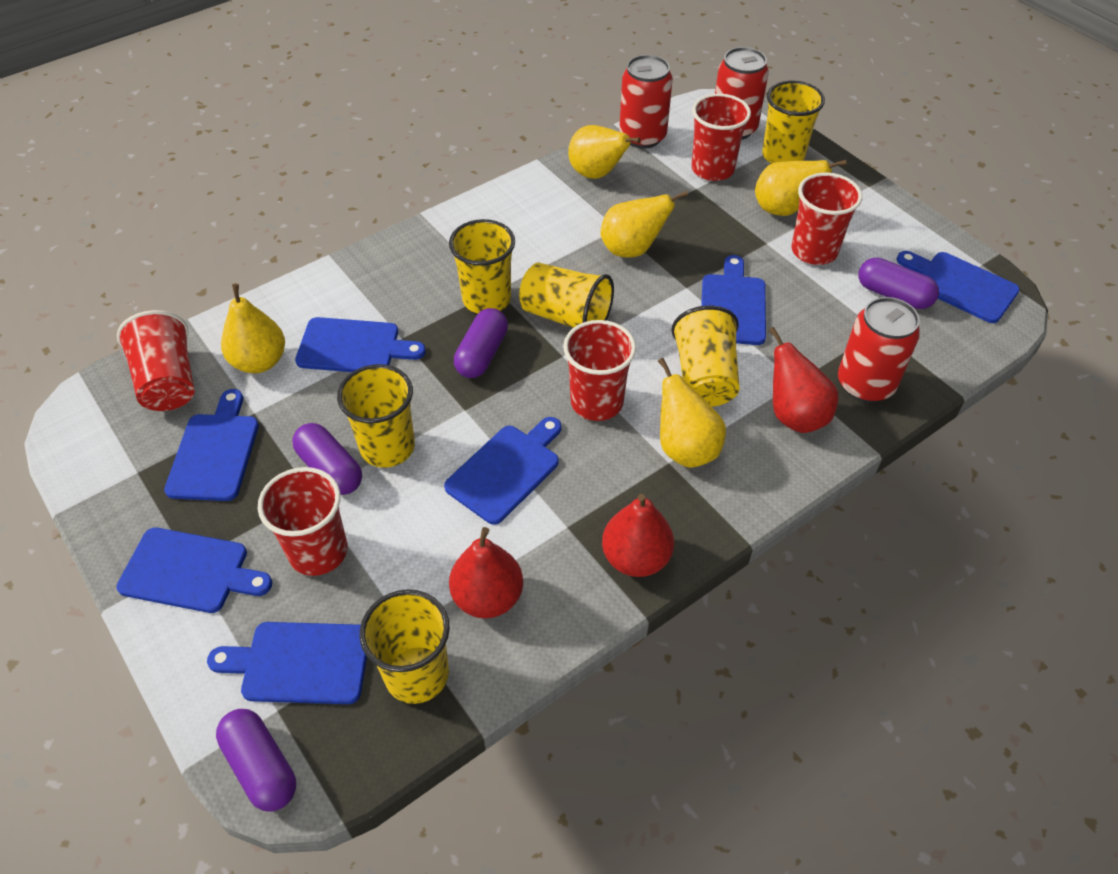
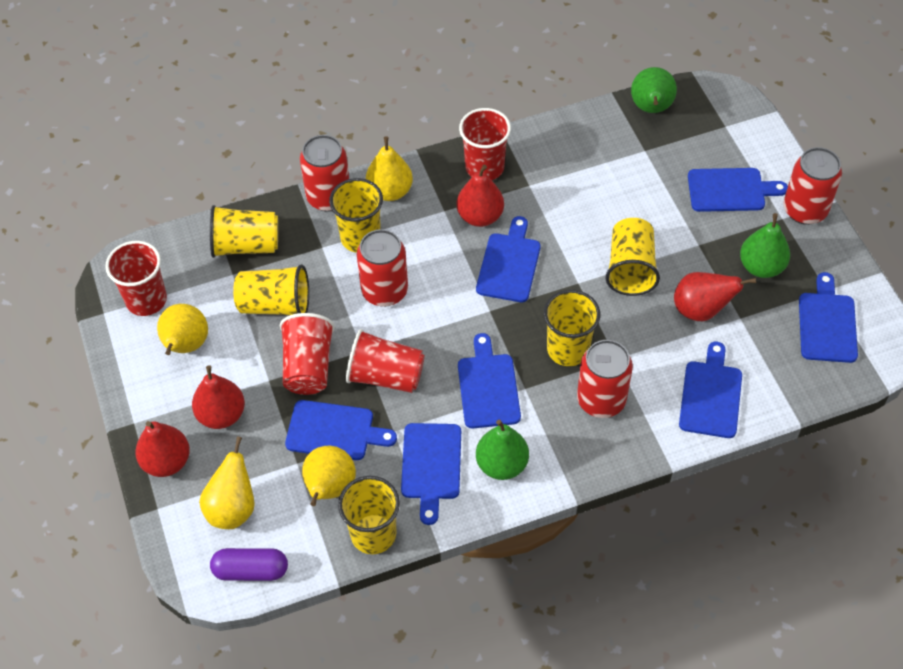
green pear: none = 0 -> [476,420,529,480] [631,67,677,113] [740,213,790,278] = 3
purple capsule: [216,709,296,812] [292,423,362,495] [454,308,508,378] [858,257,939,309] = 4 -> [210,548,288,581] = 1
red can: [619,55,673,149] [715,47,769,140] [838,297,920,403] = 3 -> [300,135,349,212] [357,229,408,307] [577,340,633,418] [783,147,842,225] = 4
red cup: [117,310,194,411] [258,467,348,576] [563,320,636,421] [691,94,751,181] [792,172,862,265] = 5 -> [105,241,167,316] [280,313,335,395] [346,329,425,393] [459,108,511,180] = 4
red pear: [449,527,523,618] [602,494,674,577] [769,327,838,433] = 3 -> [135,421,190,477] [192,365,245,429] [456,165,504,227] [674,272,756,321] = 4
yellow pear: [221,284,285,373] [568,125,641,179] [601,190,688,258] [658,358,726,468] [755,160,846,216] = 5 -> [157,304,208,355] [199,436,255,529] [302,446,356,506] [366,136,413,201] = 4

